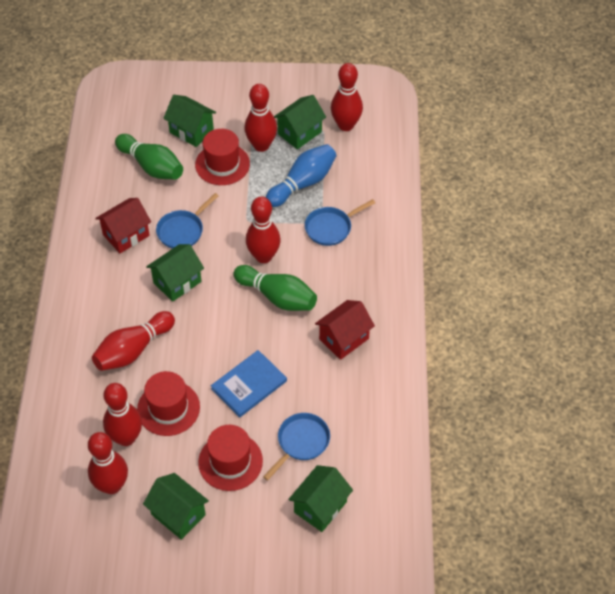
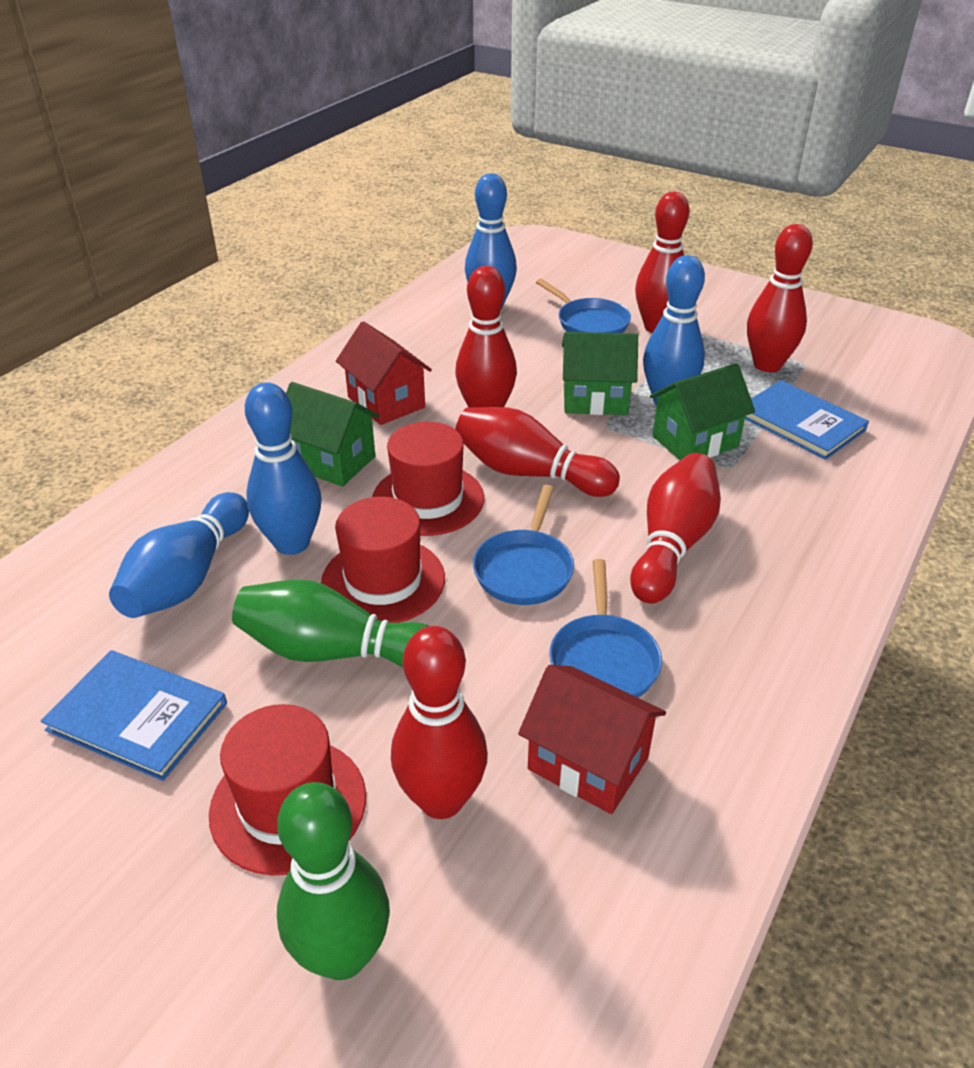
blue book: [211,350,287,418] = 1 -> [41,650,227,781] [745,380,869,460] = 2
blue bowling pin: [266,144,337,207] = 1 -> [109,492,249,618] [245,382,322,555] [465,173,517,309] [643,255,705,405] = 4
green house: [143,473,209,540] [146,244,204,302] [163,95,216,147] [274,95,326,149] [288,465,353,532] = 5 -> [286,382,380,487] [562,332,638,415] [650,363,755,460] = 3

